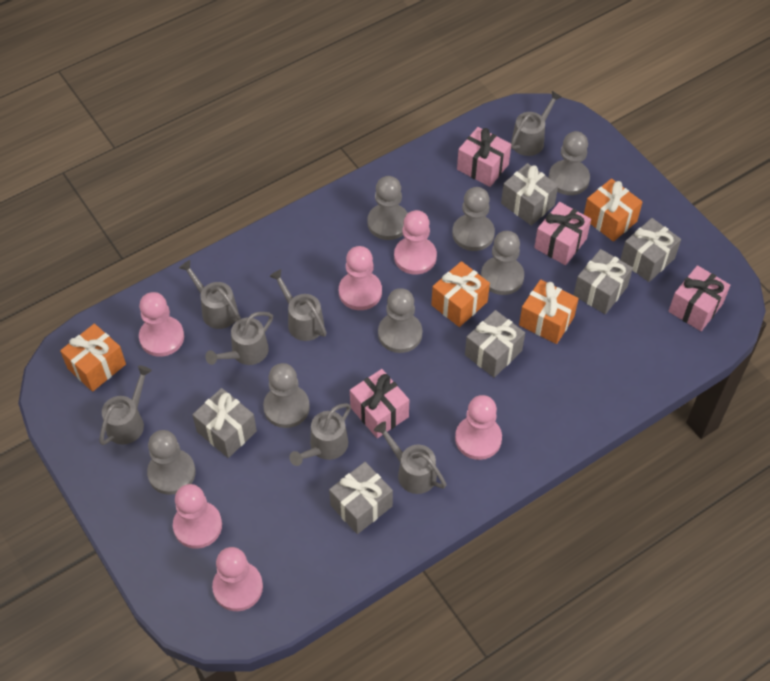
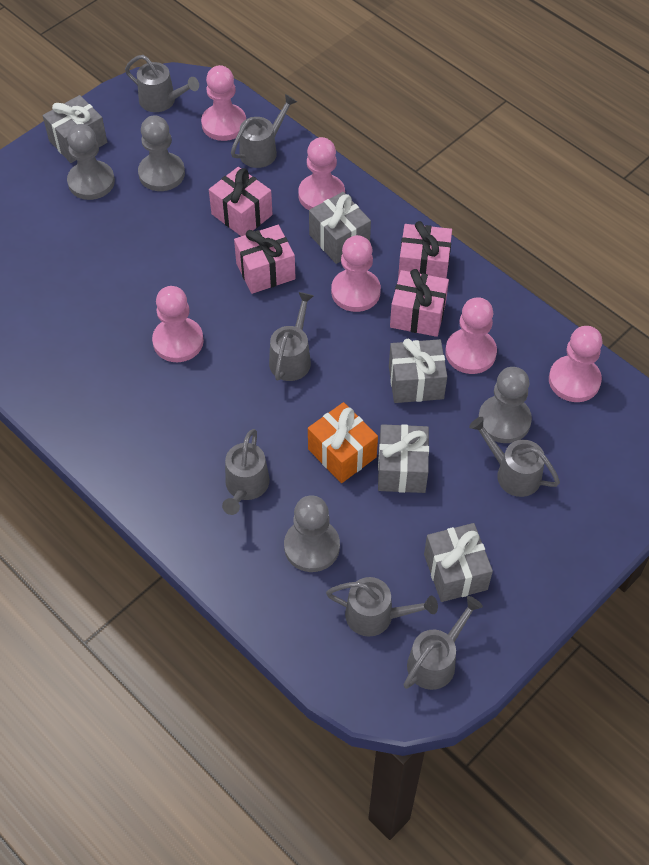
grey gift: [192,388,257,458] [329,462,393,534] [465,310,525,378] [501,163,558,226] [574,249,633,314] [620,218,681,282] = 6 -> [43,95,107,163] [309,192,371,264] [378,424,429,493] [389,339,447,403] [424,523,493,602] = 5
grey pawn: [147,430,196,495] [263,363,310,428] [367,176,408,240] [378,288,422,353] [452,187,495,251] [481,231,524,295] [548,131,590,195] = 7 -> [67,124,115,200] [138,115,185,191] [284,495,340,572] [478,367,532,443] = 4
orange gift: [60,324,126,392] [431,261,490,327] [519,279,579,344] [584,179,643,242] = 4 -> [308,402,378,483] = 1

